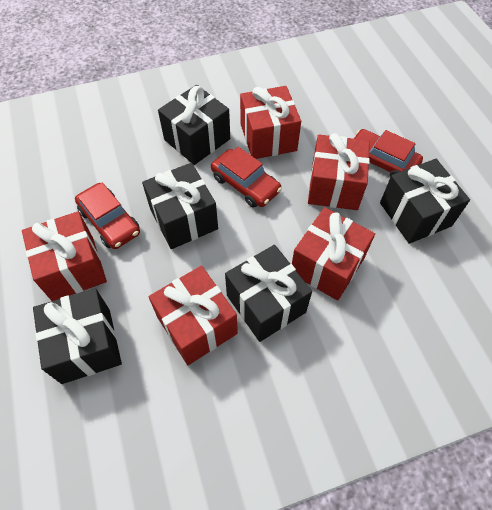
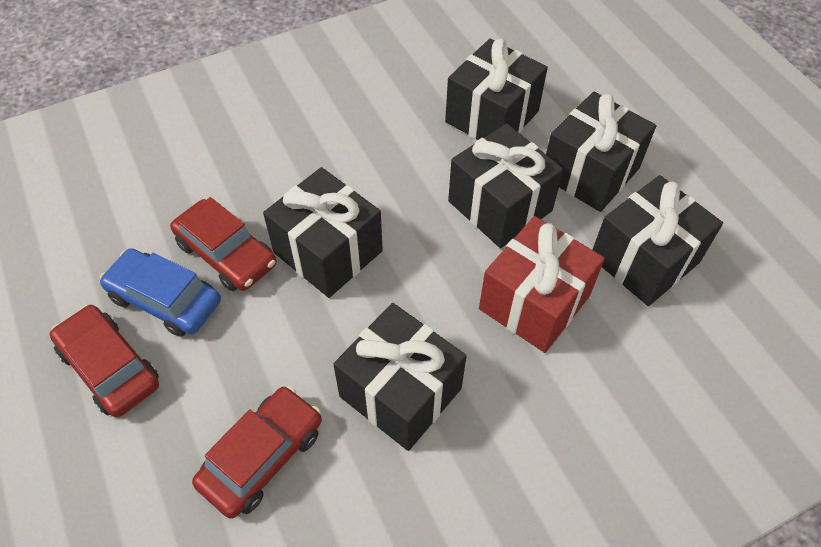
black gift: [33,288,122,384] [142,163,218,249] [158,85,230,165] [225,245,312,342] [380,159,470,244] = 5 -> [263,167,383,298] [333,303,466,451] [445,39,548,140] [448,123,564,248] [546,91,656,212] [592,175,723,306] = 6
blue car: none = 0 -> [100,248,221,337] = 1
red gift: [22,211,107,301] [149,266,238,365] [240,86,301,159] [292,207,375,301] [308,133,370,210] = 5 -> [479,216,605,353] = 1

